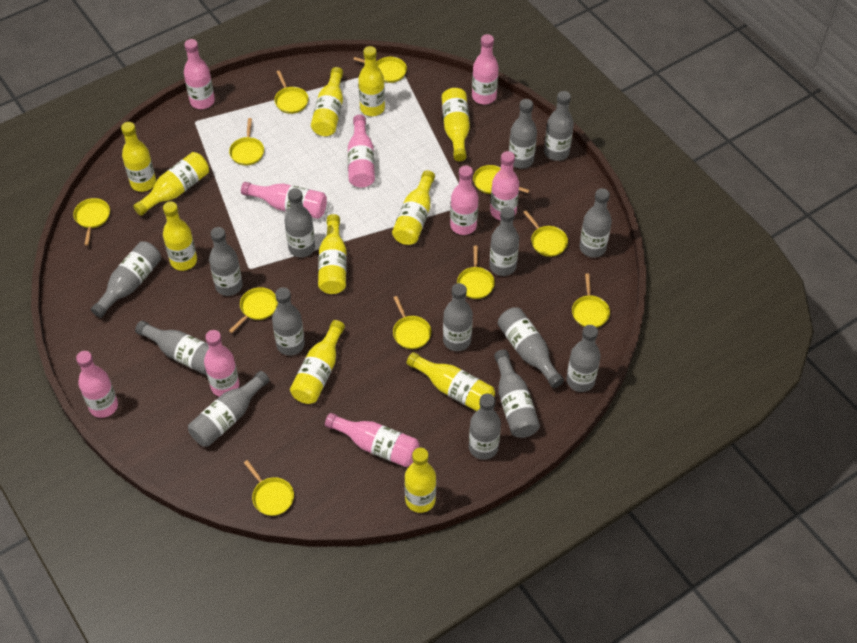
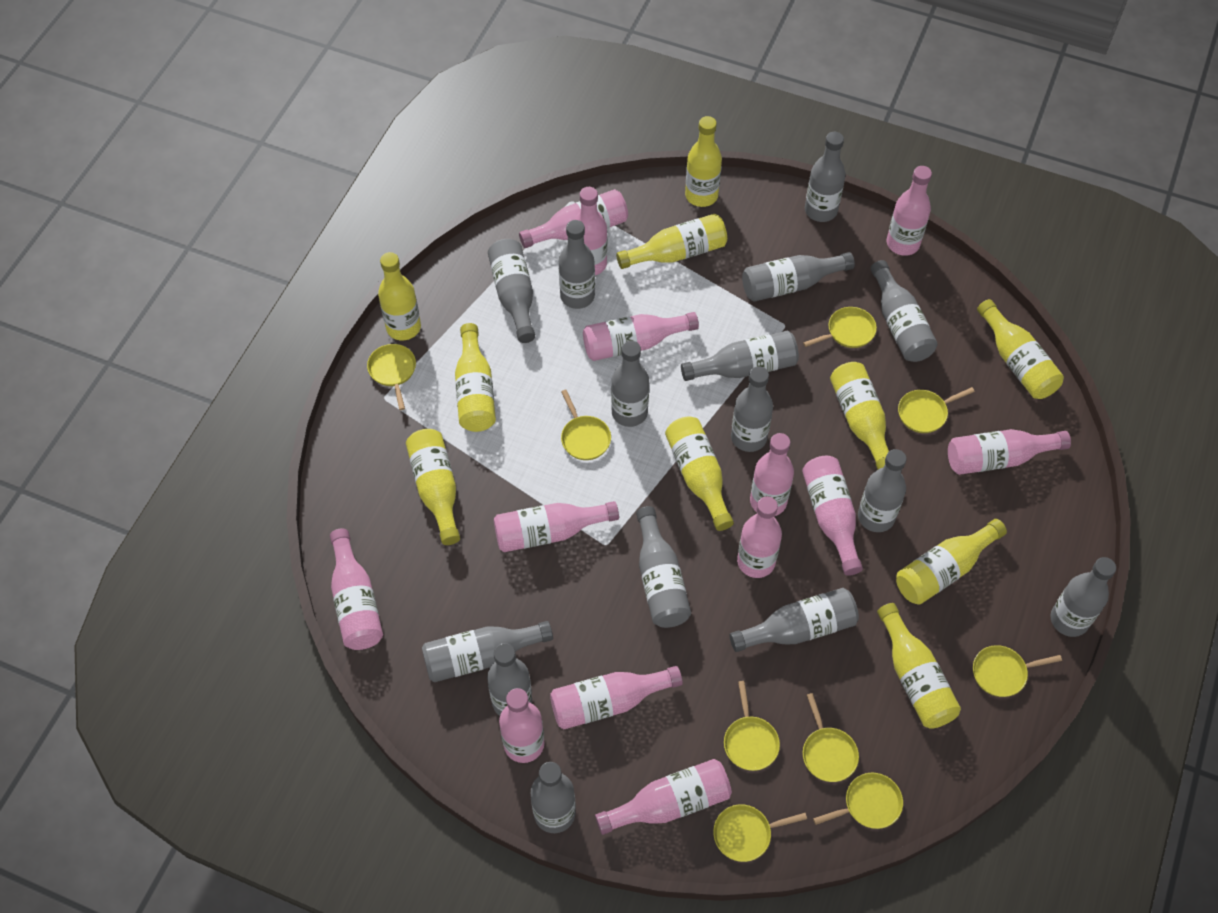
pink bottle: [76,351,118,418] [184,39,215,109] [204,330,239,397] [241,182,327,219] [325,413,419,467] [348,115,375,188] [450,166,478,235] [472,34,499,104] [490,151,519,220] = 9 -> [330,528,383,650] [494,501,619,552] [499,688,544,763] [519,189,628,248] [550,666,683,729] [575,187,607,275] [583,312,699,361] [595,759,732,835] [737,496,782,578] [750,433,794,516] [802,456,863,576] [887,166,932,256] [948,429,1071,475] = 13
yellow bottle: [121,122,156,192] [133,152,209,216] [163,201,197,271] [290,320,345,404] [311,67,343,136] [318,214,347,294] [358,46,385,116] [392,170,435,245] [404,448,436,513] [406,352,495,411] [442,88,470,161] = 11 -> [378,252,421,341] [406,429,460,545] [455,323,496,432] [616,214,727,269] [665,416,734,531] [685,116,722,207] [830,362,889,470] [877,603,961,729] [896,519,1007,605] [977,299,1064,399] = 10
yellow pan: [73,198,110,245] [229,118,264,166] [229,287,278,333] [244,460,294,516] [274,70,309,114] [353,57,407,83] [393,296,431,349] [457,246,495,299] [473,165,529,194] [523,210,568,257] [572,273,610,328] = 11 -> [367,344,416,410] [561,390,611,460] [713,804,807,862] [724,681,780,771] [803,307,877,348] [803,693,859,782] [813,773,903,829] [898,387,975,433] [973,645,1062,697] = 9

